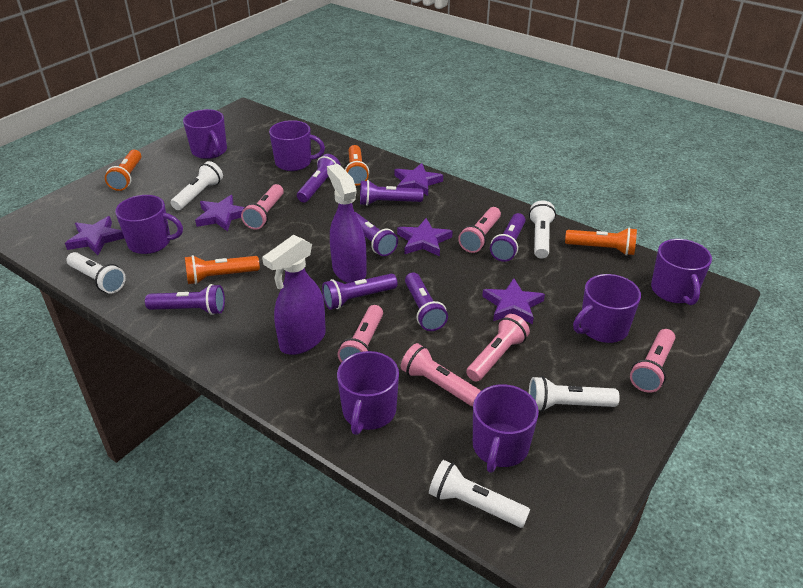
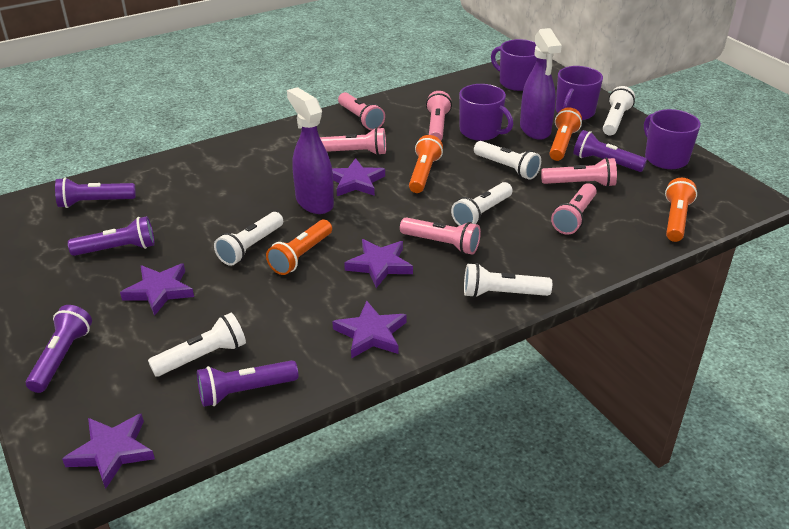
purple flashlight: [145,284,225,315] [297,154,341,202] [322,274,398,310] [355,212,398,256] [360,180,424,206] [405,273,448,331] [490,213,525,262] = 7 -> [26,305,92,393] [55,178,136,208] [68,216,155,256] [197,360,298,407] [573,130,647,172] = 5
purple mug: [115,195,183,254] [183,109,227,159] [269,120,325,171] [337,351,399,435] [473,384,539,473] [573,274,641,343] [651,239,712,305] = 7 -> [459,84,513,141] [491,39,537,91] [556,66,603,120] [644,109,701,169] = 4
white flashlight: [67,252,126,294] [171,161,223,210] [429,460,530,528] [529,201,556,258] [529,376,620,412] = 5 -> [148,313,246,377] [214,212,283,266] [451,182,513,226] [464,263,552,298] [474,141,541,180] [603,86,635,135] = 6

